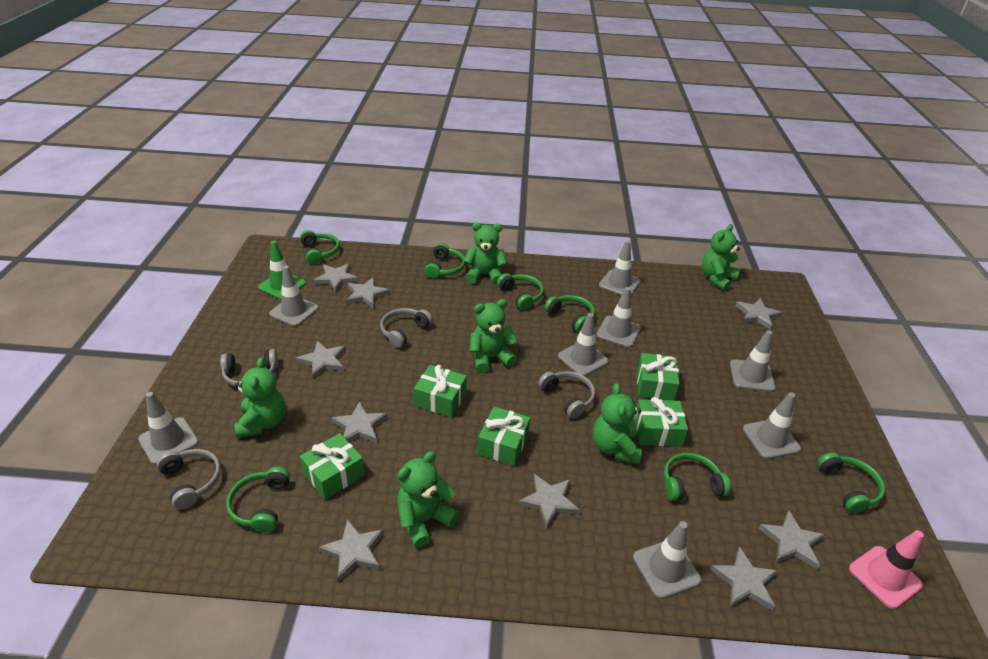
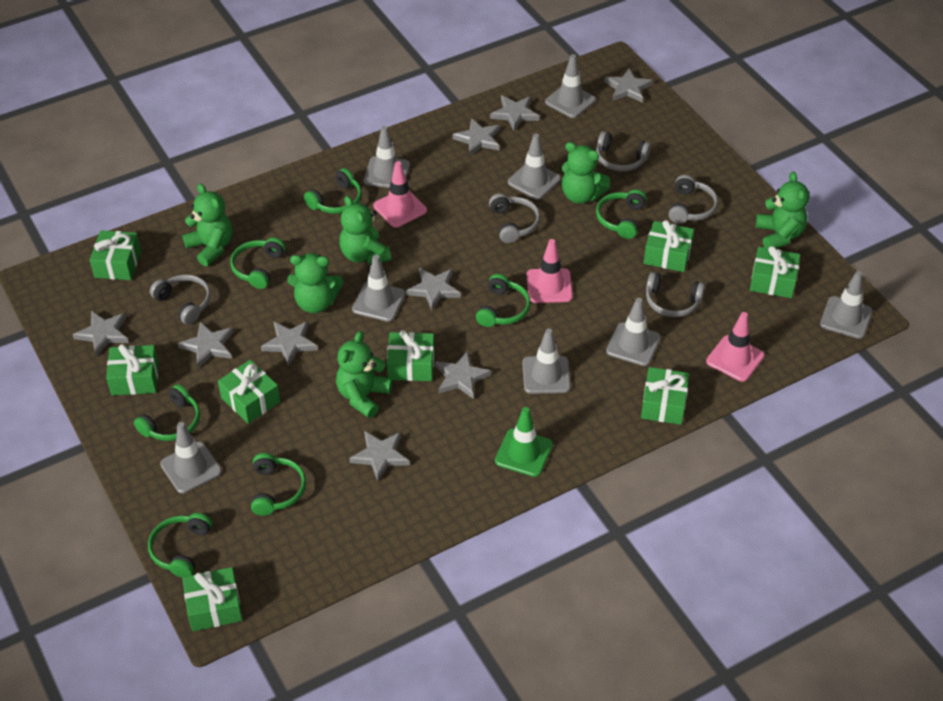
green gift: [300,433,365,500] [414,365,467,417] [478,407,530,466] [635,397,688,447] [637,353,680,401] = 5 -> [90,230,141,280] [106,344,159,396] [182,567,242,631] [218,360,280,424] [387,330,435,381] [641,367,689,425] [644,220,694,272] [750,246,800,298] = 8
grey headphones: [156,449,221,509] [220,349,278,387] [380,308,433,348] [538,371,595,419] = 4 -> [150,274,211,325] [489,193,540,243] [596,131,651,171] [646,272,705,317] [668,175,718,224] = 5
pink traffic cone: [849,530,924,609] = 1 -> [373,161,427,228] [527,239,573,303] [706,312,764,382] = 3

